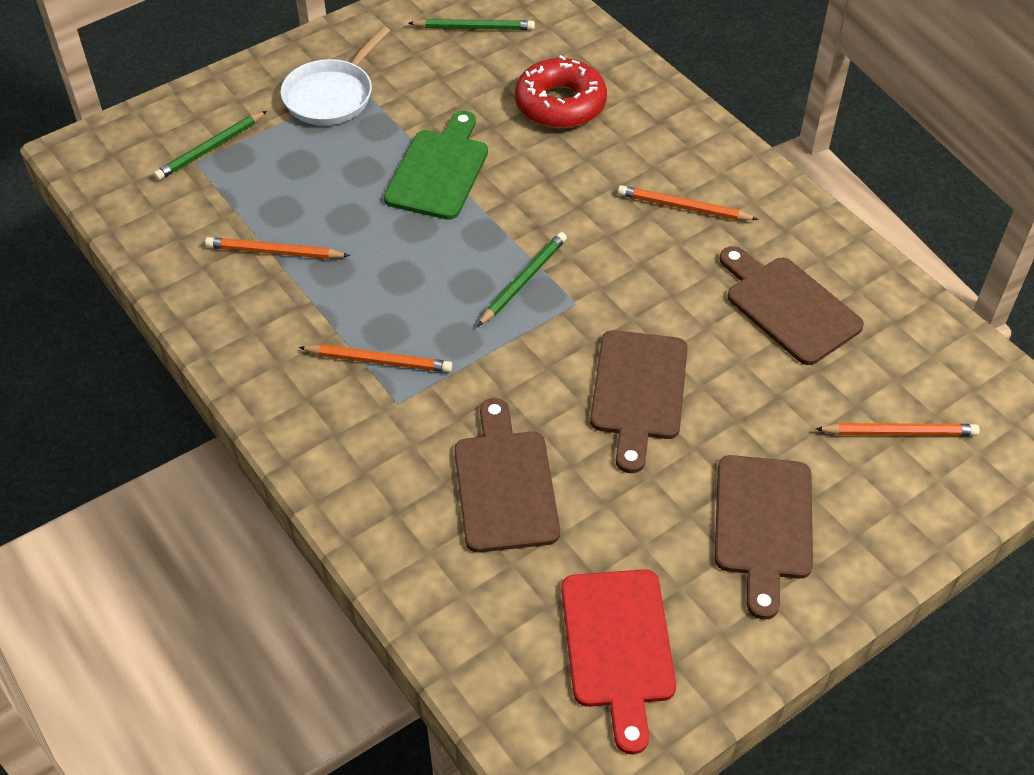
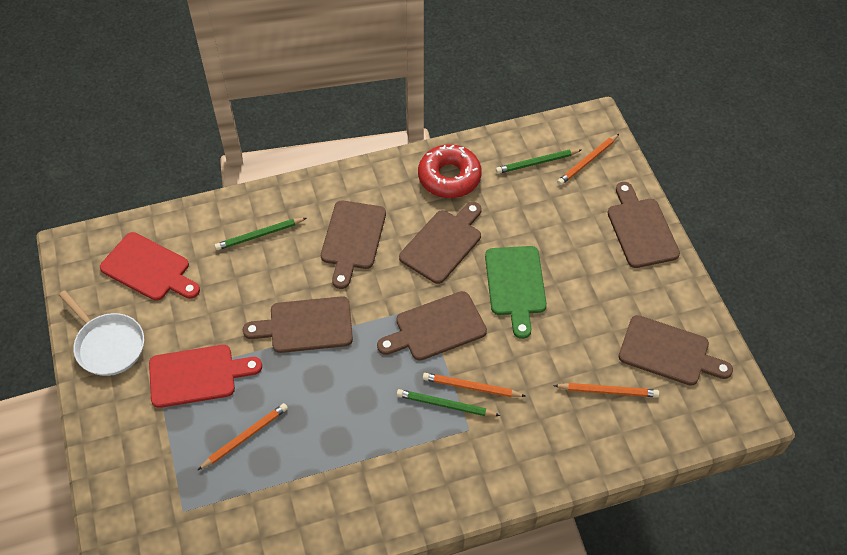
brown cutting board: [454,398,560,553] [590,330,688,473] [715,455,813,620] [719,246,864,365] = 4 -> [243,296,353,353] [321,201,386,289] [377,291,487,361] [399,202,482,284] [608,182,680,268] [619,315,733,386] = 6
red cutting board: [561,569,676,754] = 1 -> [100,232,200,301] [149,345,262,408] = 2

